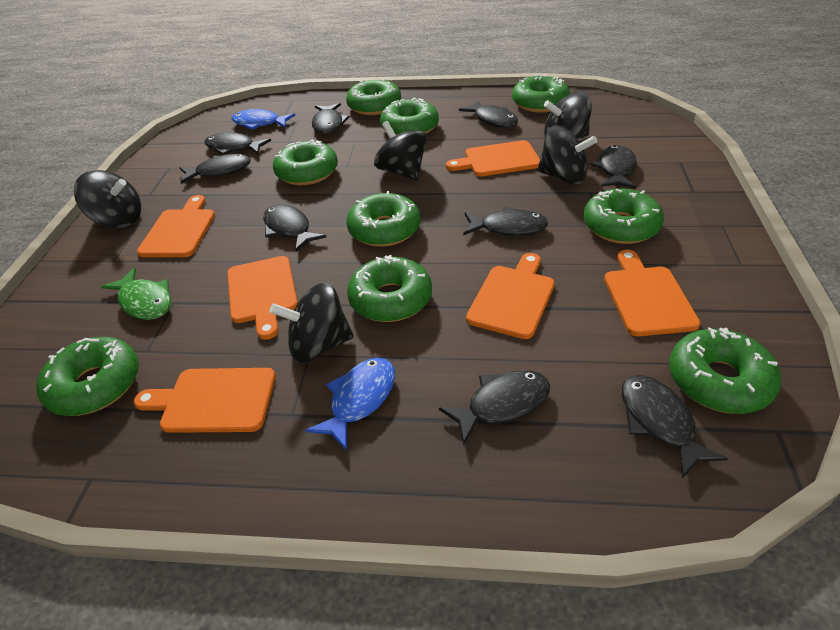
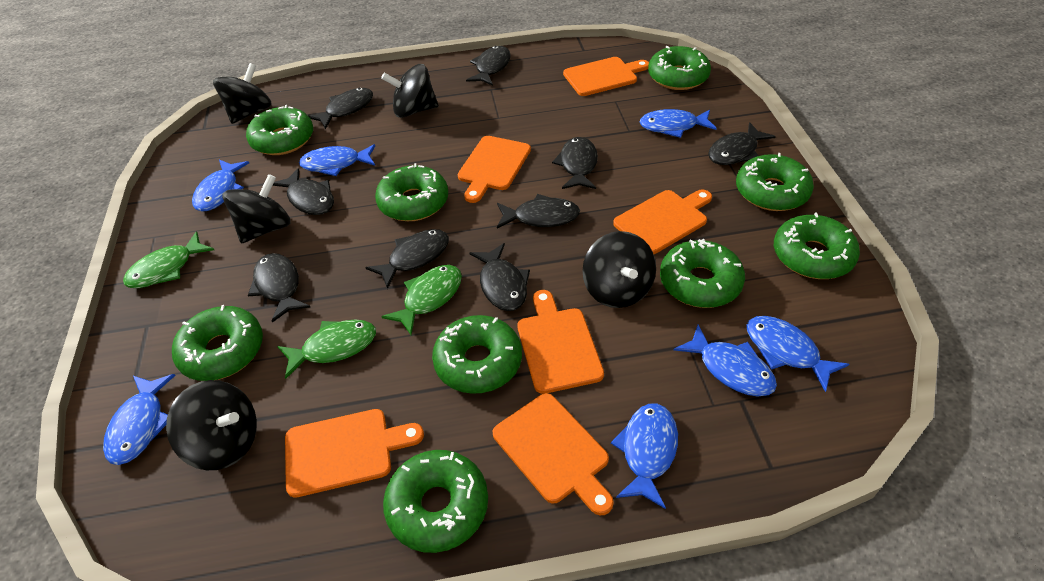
blue fish: [232,109,295,130] [305,358,395,451] = 2 -> [103,374,176,465] [192,160,249,212] [299,144,375,176] [611,404,678,509] [640,109,717,138] [674,325,777,396] [746,316,849,392] = 7
green fish: [101,268,171,320] = 1 -> [123,231,214,288] [277,319,376,379] [381,265,462,335] = 3

